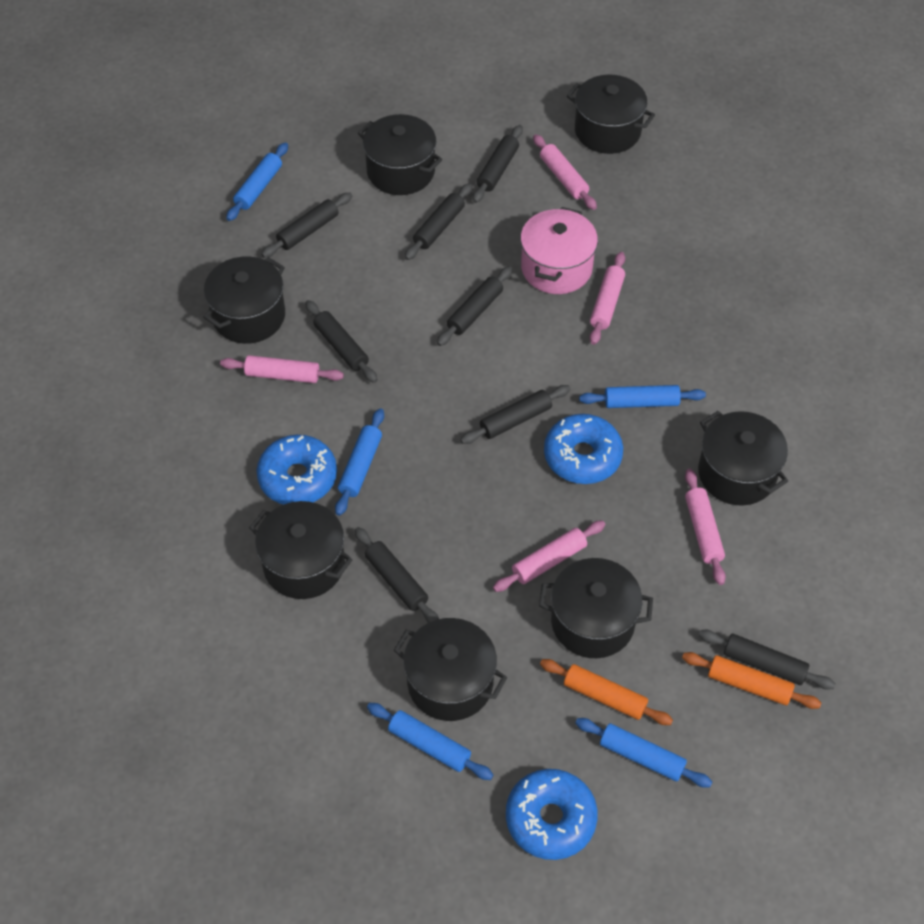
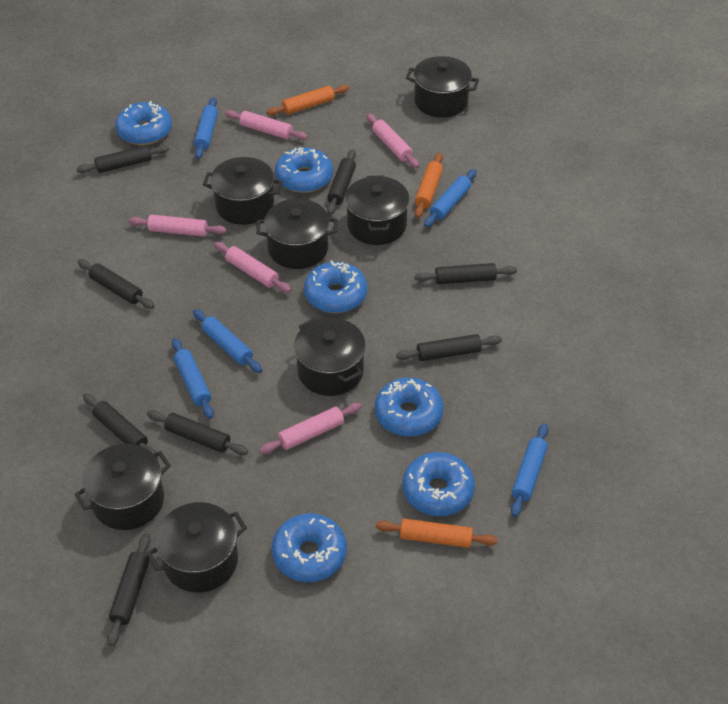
blue donut: [257,435,337,505] [506,769,598,860] [544,414,623,484] = 3 -> [115,101,172,145] [272,513,347,582] [275,147,333,193] [304,260,367,313] [375,378,444,437] [402,452,475,516] = 6
orange rolling pin: [540,659,673,725] [682,652,821,709] = 2 -> [267,85,349,116] [376,518,498,548] [415,153,443,218] = 3
pink pot: [520,207,598,294] = 1 -> none = 0

